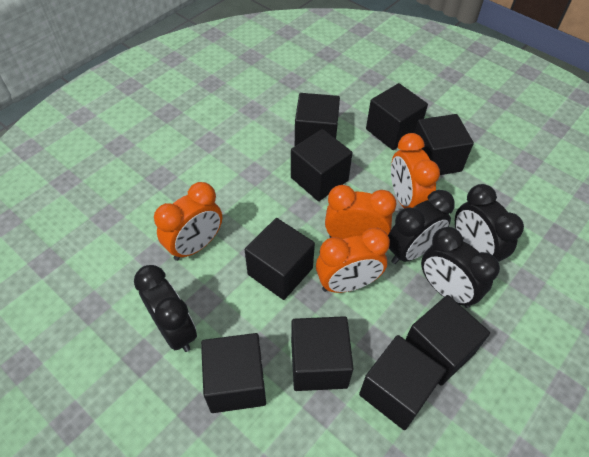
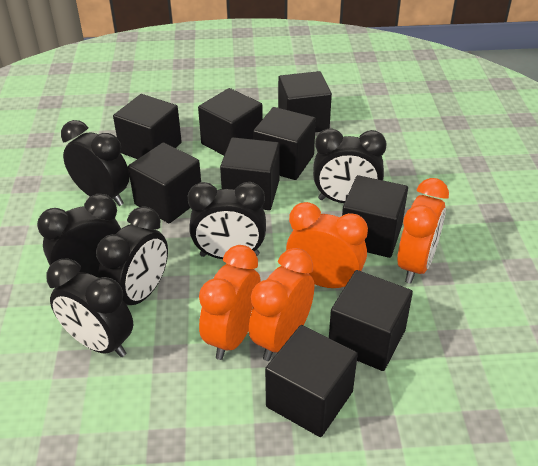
black clock: [134,265,197,352] [388,190,455,264] [421,227,500,308] [455,184,524,262] = 4 -> [37,194,121,277] [47,259,133,357] [61,120,129,206] [96,206,168,306] [188,182,266,259] [313,128,387,203] = 6

